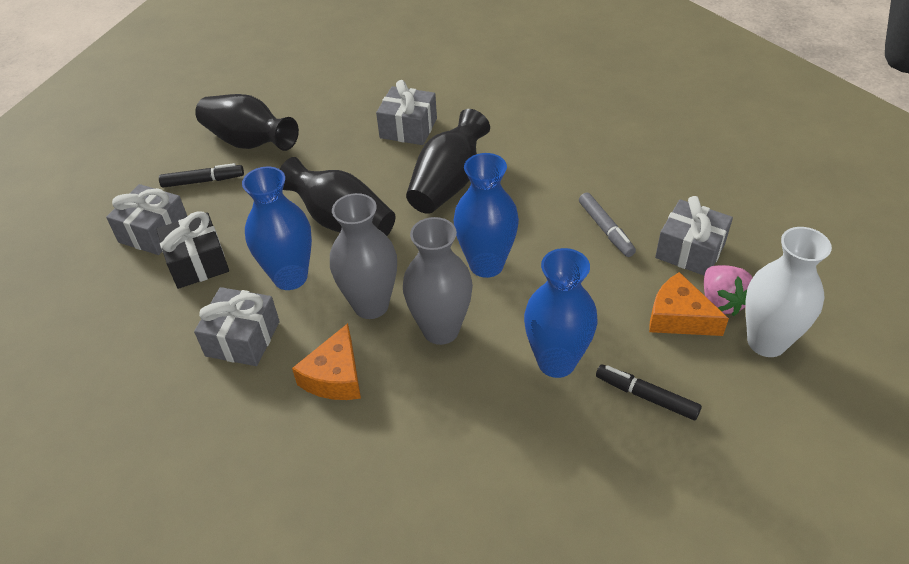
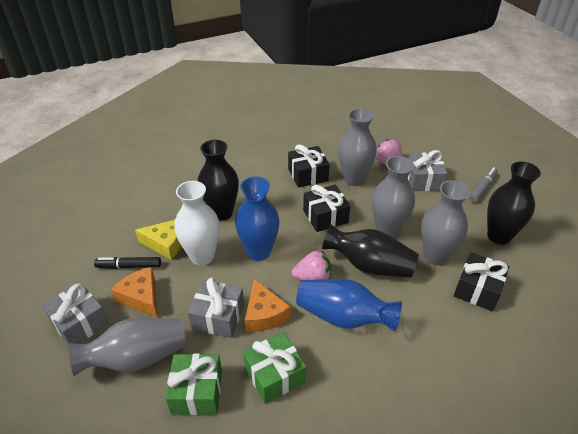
black gift: [156,211,229,289] = 1 -> [288,144,330,188] [303,185,350,232] [454,252,509,311] = 3
black marker: [159,163,244,188] [596,364,702,420] = 2 -> [94,257,161,269] = 1
blue vase: [242,167,312,290] [453,153,519,278] [524,248,598,378] = 3 -> [235,177,280,261] [296,279,402,332] = 2
green gift: none = 0 -> [165,353,222,415] [243,332,306,404] = 2
grey gift: [106,184,187,255] [194,287,280,366] [376,80,437,145] [655,196,733,275] = 4 -> [42,283,109,344] [188,277,244,338] [408,150,447,191] = 3
grey vase: [330,193,397,319] [403,217,473,345] = 2 -> [68,318,186,376] [338,108,377,186] [372,156,415,238] [421,180,470,265] = 4
pink strawberry: [704,265,753,316] = 1 -> [292,250,331,281] [376,139,403,165] = 2
yellow cheese: none = 0 -> [135,220,181,260] = 1

